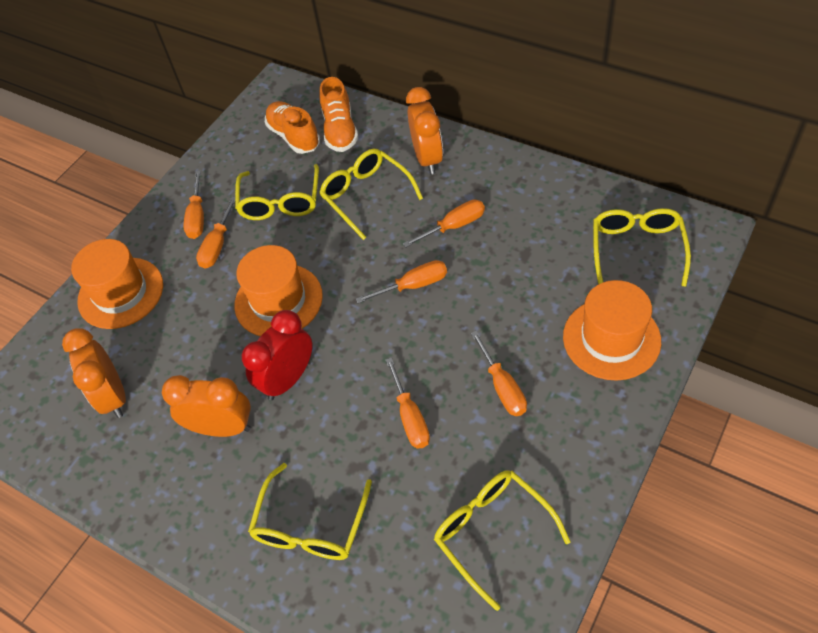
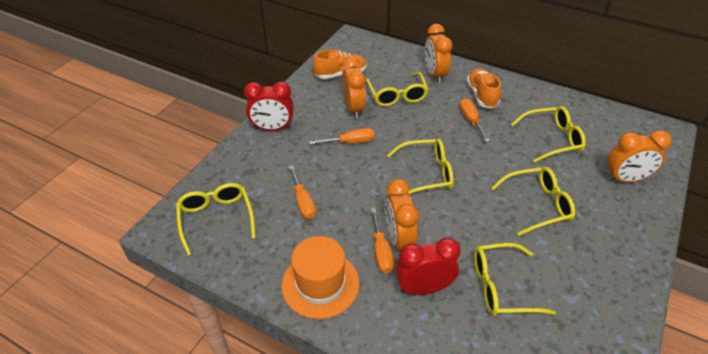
orange clock: [62,328,126,418] [162,375,251,437] [406,87,443,175] = 3 -> [342,56,366,119] [385,179,419,249] [425,24,452,83] [606,130,672,182] = 4
orange hat: [71,239,163,329] [235,245,323,336] [563,280,661,381] = 3 -> [281,236,359,319] = 1
orange screwdriver: [184,170,204,239] [196,197,235,269] [356,260,447,303] [386,357,430,449] [403,200,485,247] [471,331,527,416] = 6 -> [288,165,316,219] [309,128,375,145] [371,208,394,273] [459,98,490,142] = 4
red clock: [242,310,312,400] = 1 -> [244,82,294,131] [395,238,461,295] = 2
yellow glasses: [235,164,319,220] [248,463,372,560] [319,149,423,240] [434,470,571,611] [593,208,691,287] = 5 -> [176,183,256,255] [366,72,429,106] [387,138,454,194] [474,243,556,316] [491,167,575,236] [511,106,586,163] = 6

